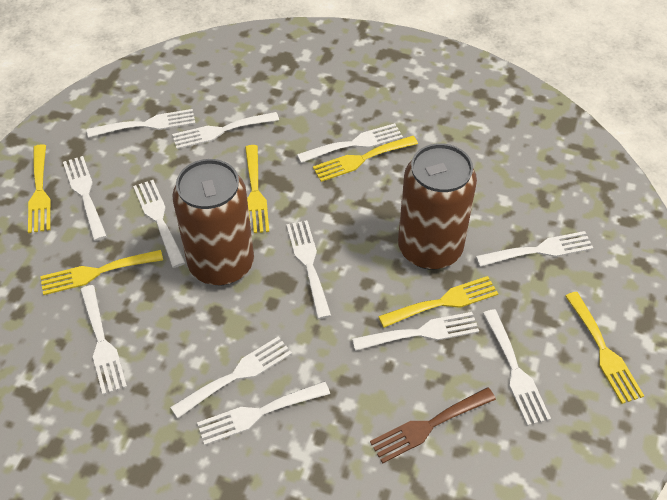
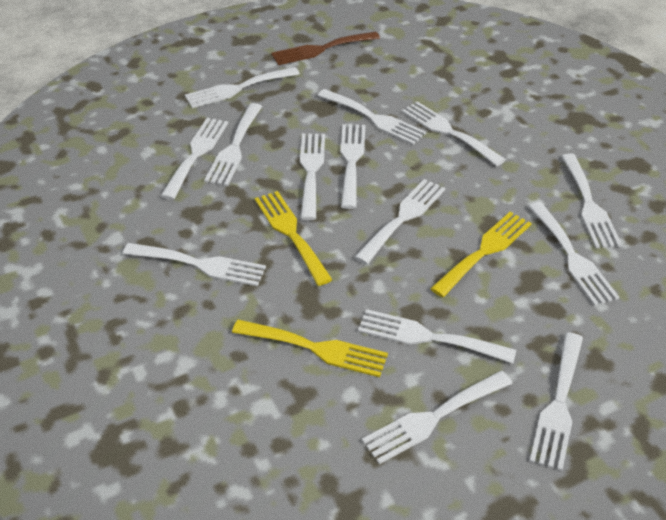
brown can: [172,159,254,285] [398,143,477,270] = 2 -> none = 0
white fork: [63,156,107,241] [80,285,127,395] [87,109,196,138] [133,180,185,268] [170,336,292,418] [172,112,279,149] [197,381,330,445] [286,220,331,319] [297,123,403,163] [352,312,479,351] [476,231,593,267] [483,309,551,426] = 12 -> [123,243,266,286] [161,118,228,200] [185,67,299,108] [204,103,263,186] [300,134,325,220] [317,89,426,145] [340,124,365,209] [354,179,445,264] [358,309,516,363] [362,371,513,464] [401,101,506,166] [528,202,619,306] [529,332,583,471] [561,153,622,248] = 14
yellow fork: [28,144,51,233] [40,250,163,295] [245,145,269,233] [313,136,418,182] [378,276,498,328] [565,292,644,404] = 6 -> [232,320,388,377] [255,191,333,286] [430,212,532,297] = 3

